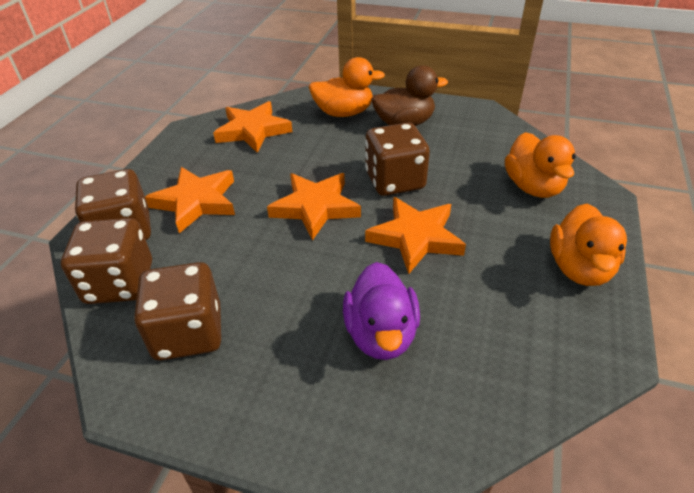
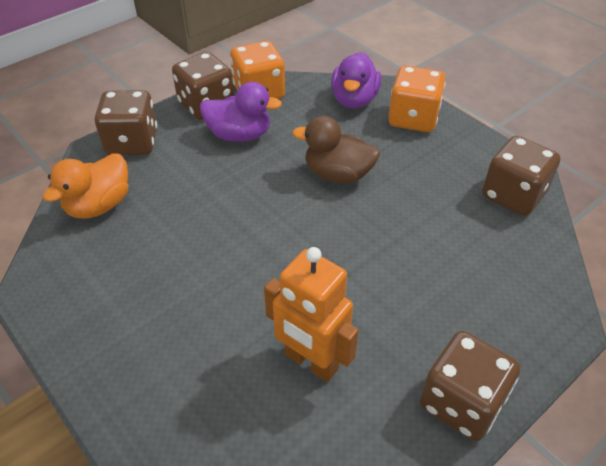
orange dice: none = 0 -> [230,41,285,99] [388,66,446,132] = 2
orange duck: [309,57,385,117] [505,132,576,198] [550,204,627,286] = 3 -> [43,153,128,218] = 1
orange robot: none = 0 -> [264,247,359,382] = 1
orange star: [145,167,235,233] [213,101,292,153] [267,173,361,241] [365,197,466,274] = 4 -> none = 0
purple duck: [343,262,420,360] = 1 -> [200,82,282,142] [331,52,381,108] = 2

